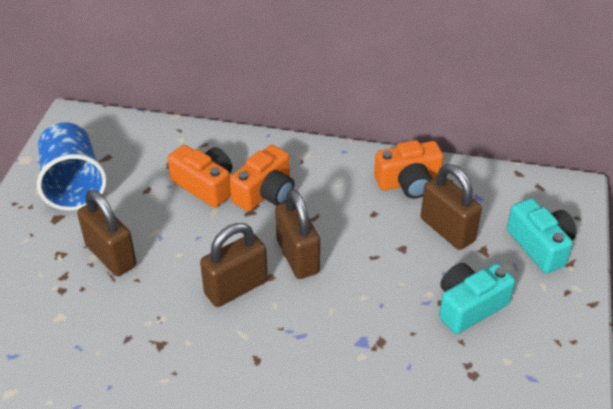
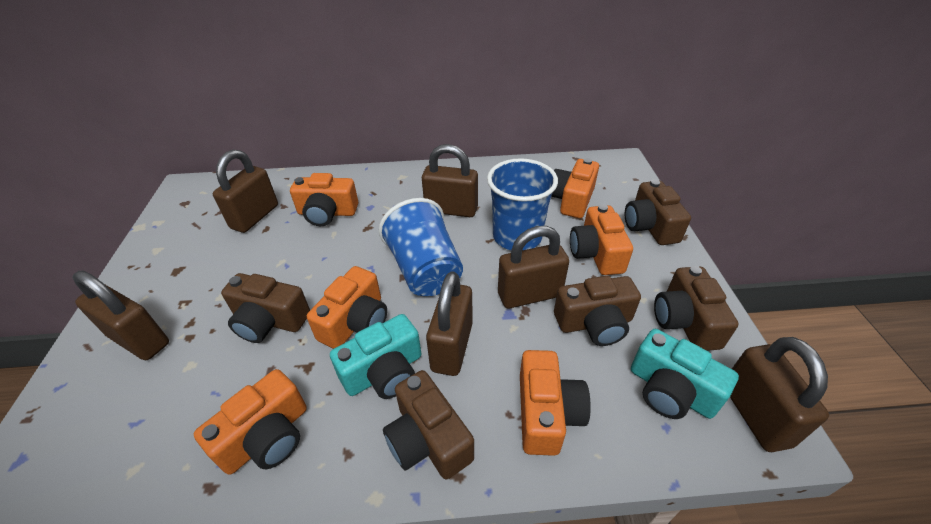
blue cup: [37,122,107,211] = 1 -> [379,198,463,296] [487,158,558,250] = 2
brown camera: none = 0 -> [221,273,310,343] [383,370,474,479] [554,276,641,346] [625,179,691,245] [654,266,738,351] = 5
brown padlock: [77,190,137,276] [200,223,268,307] [275,189,320,279] [421,164,482,250] = 4 -> [72,271,169,360] [213,150,278,233] [422,144,478,217] [426,271,473,376] [498,226,569,308] [730,337,829,452] = 6
orange camera: [168,145,232,208] [229,145,294,211] [374,140,444,199] = 3 -> [194,369,307,475] [290,173,358,226] [307,266,387,349] [520,350,591,456] [551,158,599,218] [570,204,633,275] = 6

